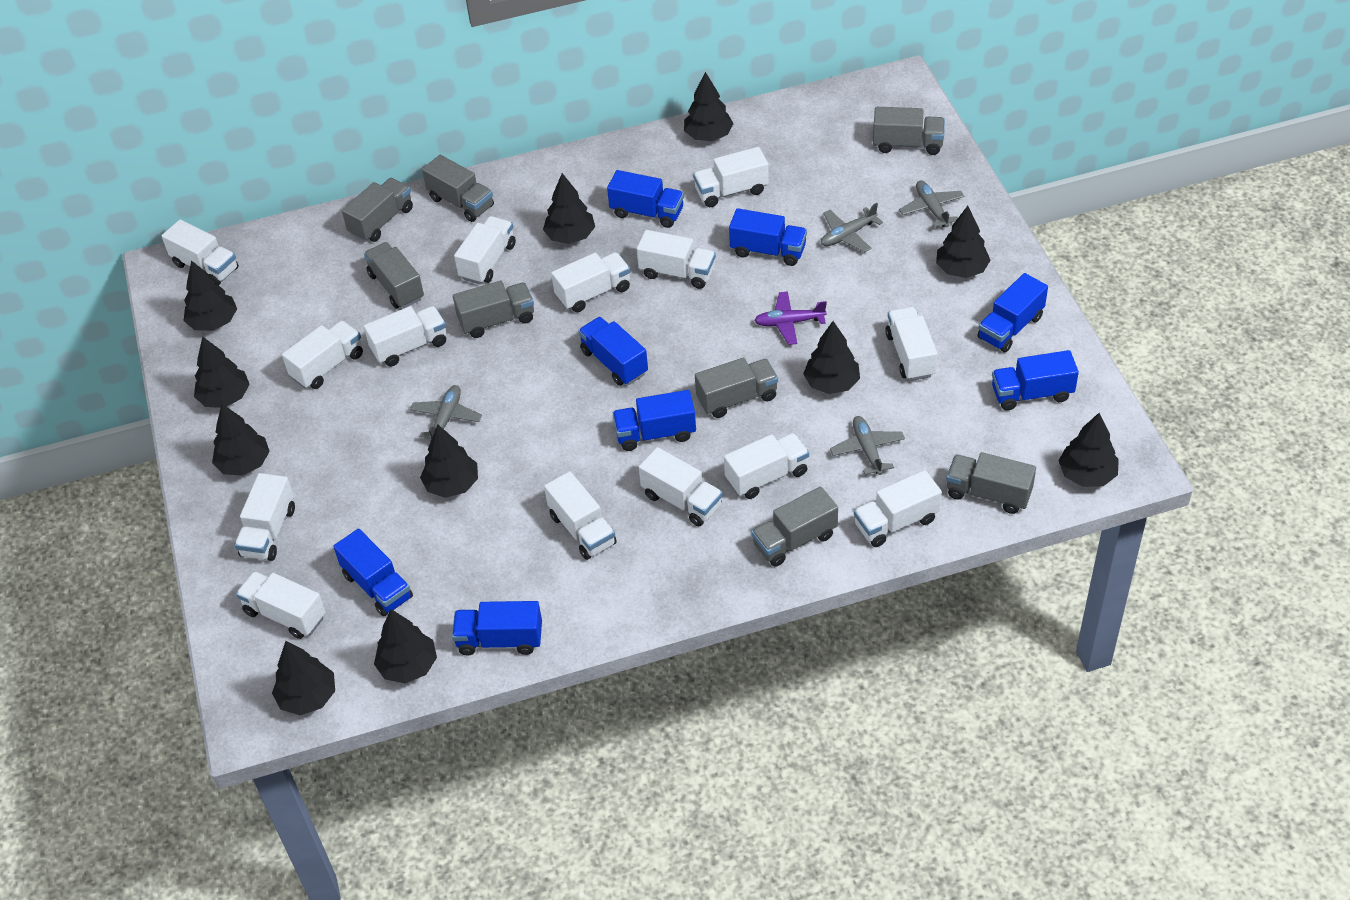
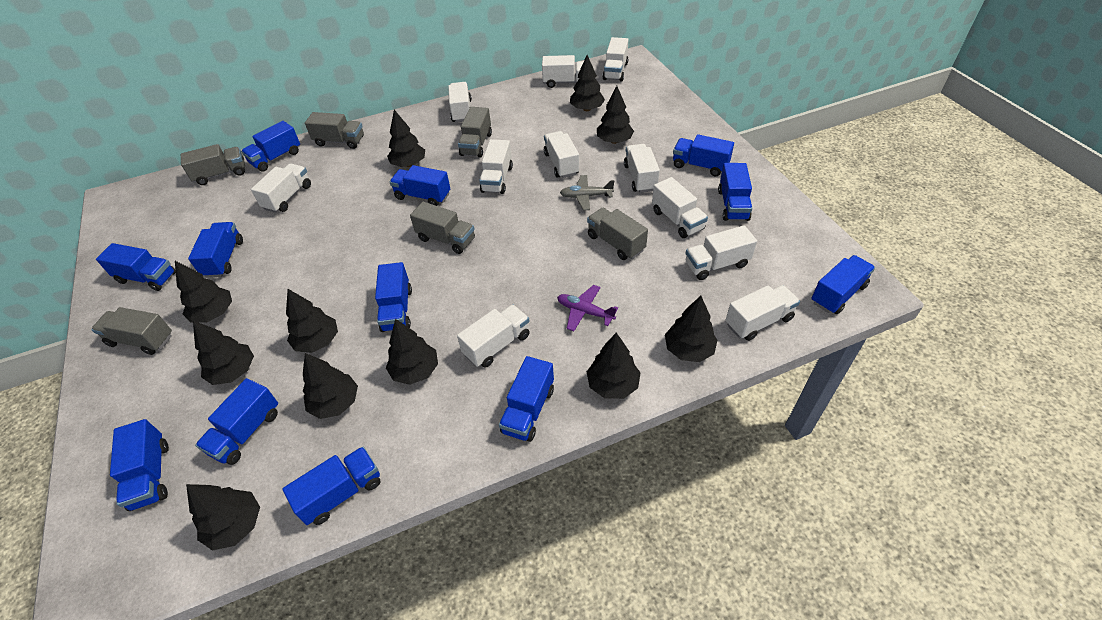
blue truck: [333,529,413,617] [452,601,542,656] [578,317,648,386] [607,170,684,228] [613,390,696,451] [729,208,807,266] [977,273,1048,353] [992,350,1079,411] = 8 -> [96,243,176,291] [110,419,169,511] [188,222,243,278] [195,378,278,465] [241,121,300,171] [282,447,380,525] [375,262,412,332] [390,165,450,206] [499,356,554,442] [673,134,734,176] [718,163,752,221] [811,255,875,314] = 12
grey plane: [410,385,482,440] [821,203,883,252] [830,416,905,475] [899,180,965,228] = 4 -> [560,175,614,210] = 1
grey truck: [342,178,413,242] [364,242,424,308] [422,155,494,222] [453,281,534,338] [695,358,778,418] [751,486,838,567] [873,107,945,155] [946,452,1036,514] = 8 -> [91,307,172,355] [181,144,245,185] [305,112,364,149] [410,202,475,254] [458,107,492,158] [587,208,648,260] = 6
white truck: [162,219,239,285] [235,473,295,561] [236,571,326,639] [282,320,363,389] [364,306,447,367] [454,216,516,284] [544,471,617,560] [551,252,630,312] [637,230,716,289] [639,447,723,526] [693,147,769,207] [724,433,809,499] [854,470,942,547] [885,307,937,381] = 14 -> [251,163,311,213] [448,82,472,123] [457,304,530,368] [479,139,513,194] [542,55,584,88] [544,131,579,178] [603,37,629,81] [624,144,660,193] [652,177,708,238] [686,225,757,280] [726,285,800,341] = 11

